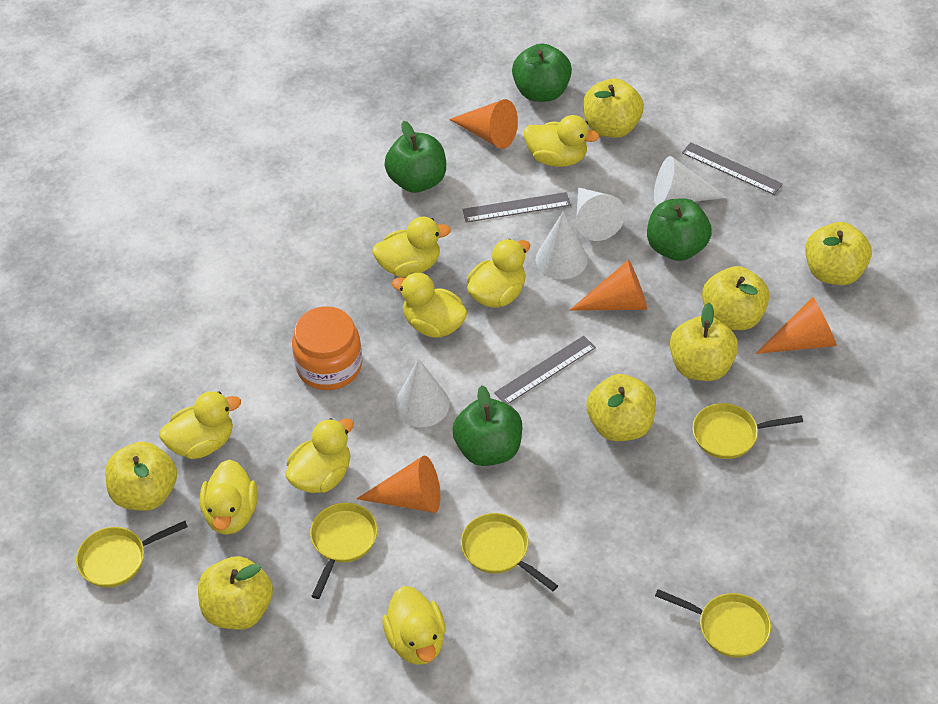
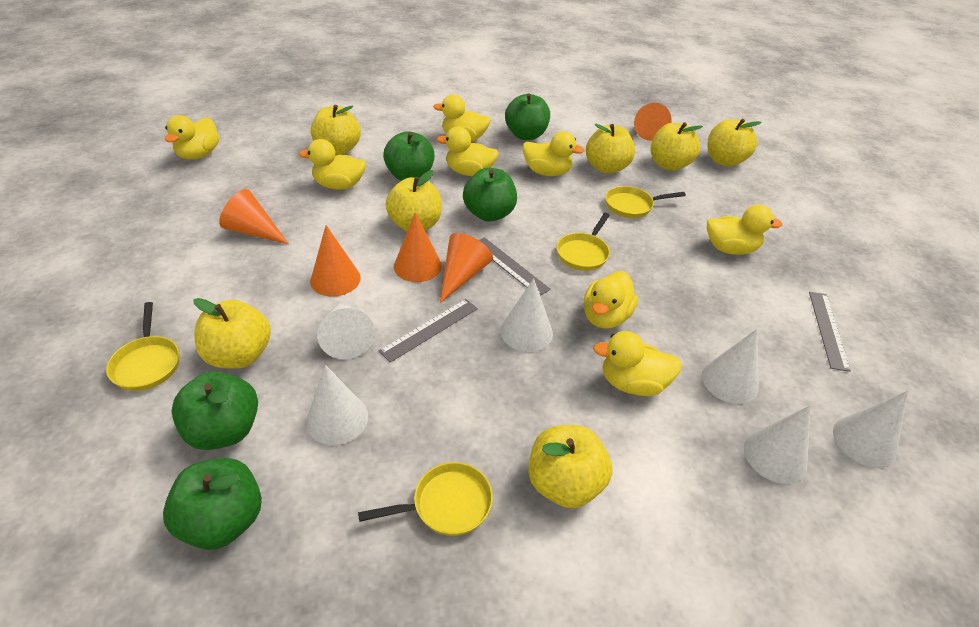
green apple: [385,121,446,193] [452,385,522,466] [512,43,572,102] [647,198,712,261] = 4 -> [163,458,262,550] [172,371,258,450] [383,131,435,181] [463,168,517,222] [505,93,550,140] = 5
orange cone: [356,455,440,513] [449,99,518,149] [569,260,647,311] [756,297,837,354] = 4 -> [219,189,289,244] [310,225,361,296] [394,212,442,282] [440,233,493,303] [634,103,672,141] = 5
orange jar: [292,306,362,390] = 1 -> none = 0
white cone: [395,359,450,427] [536,212,588,280] [576,187,625,241] [654,156,728,206] = 4 -> [306,365,368,445] [317,303,375,359] [501,278,553,352] [702,329,759,404] [744,405,811,484] [833,391,908,468] = 6
yellow pan: [76,521,188,588] [310,503,378,599] [461,513,558,591] [655,589,771,658] [693,403,803,459] = 5 -> [106,302,180,391] [358,462,493,536] [557,213,610,271] [605,186,686,218] = 4

